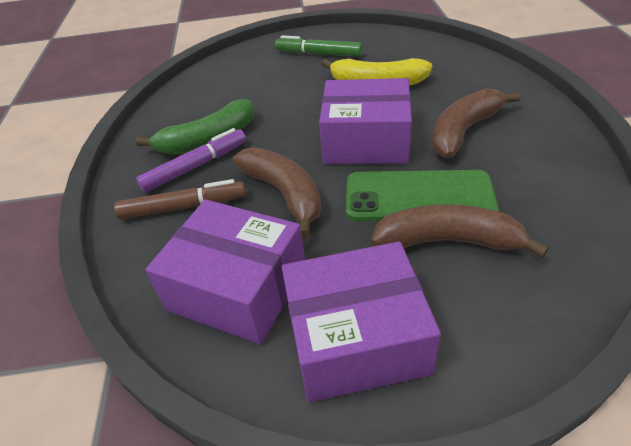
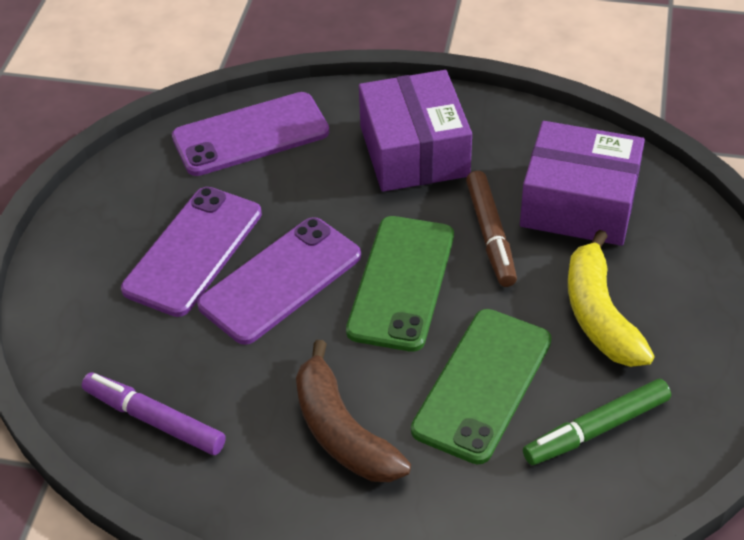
brown banana: [233,147,321,238] [371,204,549,258] [432,88,520,158] = 3 -> [296,340,411,482] = 1
green banana: [136,99,254,155] = 1 -> none = 0
green phone: [346,170,499,221] = 1 -> [346,216,454,352] [411,309,552,464] = 2
purple box: [145,199,305,345] [282,241,441,402] [319,78,412,164] = 3 -> [359,70,472,192] [520,121,645,246] = 2
purple phone: none = 0 -> [121,187,262,317] [172,92,329,176] [197,217,361,345] = 3

